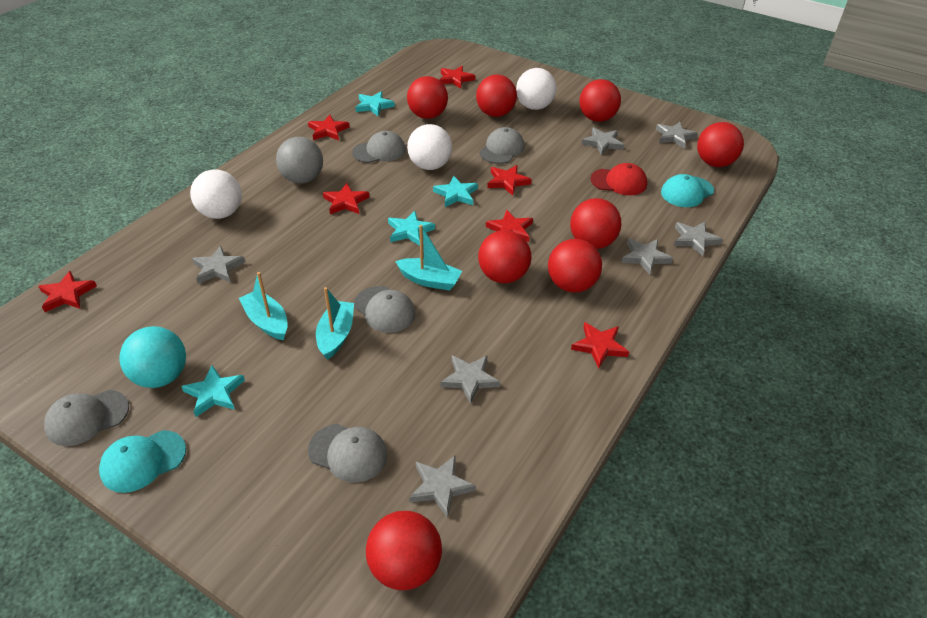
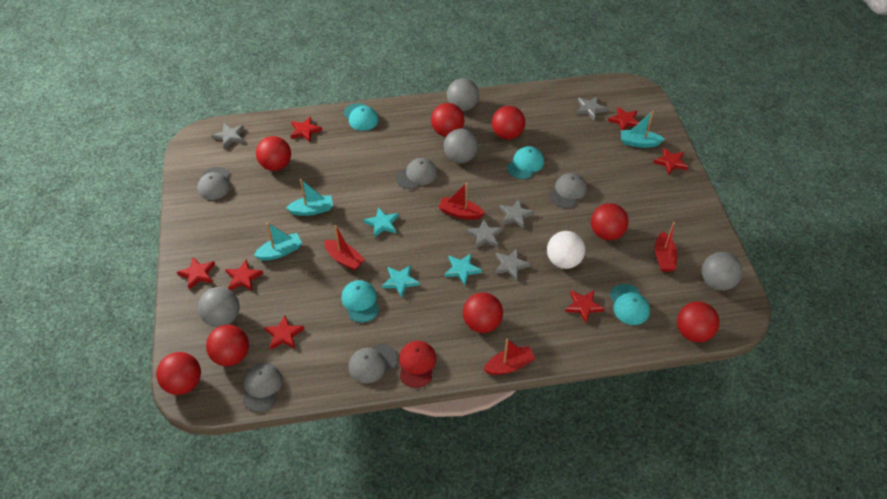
grey ball: [276,137,323,184] = 1 -> [198,287,239,327] [444,129,478,163] [447,78,479,111] [702,252,743,291] = 4
grey star: [192,246,245,284] [409,455,476,518] [440,355,500,404] [582,127,624,155] [622,238,673,275] [656,122,698,148] [674,222,723,257] = 7 -> [212,123,244,149] [467,219,503,248] [495,249,531,281] [499,200,535,229] [576,97,608,120] = 5
red boat: none = 0 -> [324,225,365,271] [438,183,485,220] [483,339,536,375] [655,222,678,272] = 4
turquoise ball: [119,326,186,388] = 1 -> none = 0
turquoise cap: [99,430,186,493] [661,174,714,207] = 2 -> [341,280,379,323] [344,103,379,131] [507,146,544,179] [610,284,650,325] = 4
turquoise star: [181,365,245,417] [355,91,395,116] [388,211,435,246] [433,176,478,207] = 4 -> [364,208,399,237] [382,265,420,297] [445,254,482,285] = 3
white ball: [190,169,242,219] [407,124,452,170] [516,68,556,110] = 3 -> [547,231,585,269] = 1

